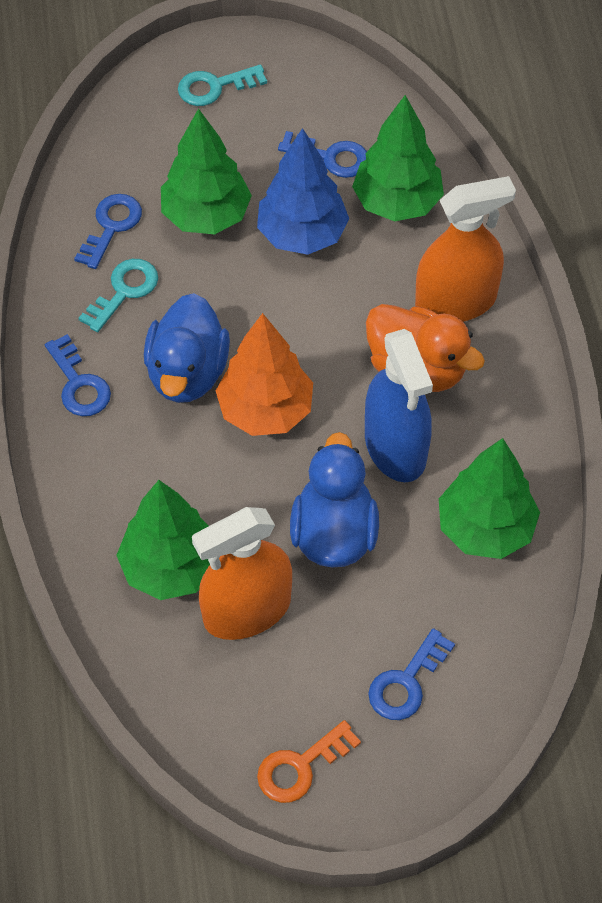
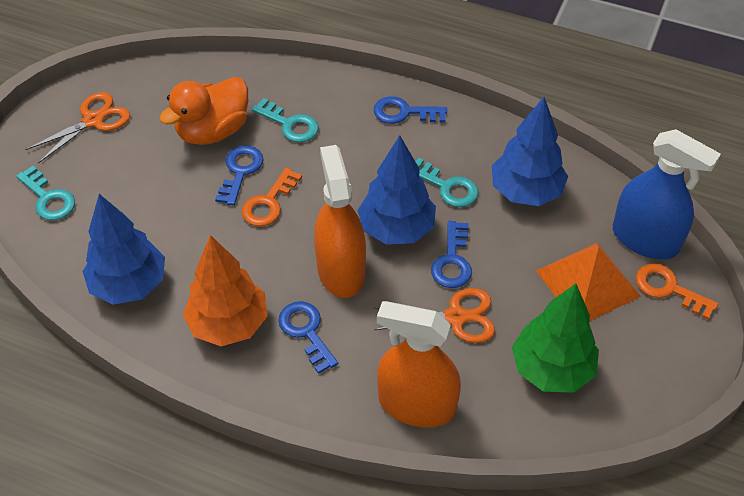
blue duck: [144,293,230,403] [290,432,379,567] = 2 -> none = 0
blue tree: [257,128,349,255] = 1 -> [83,194,165,305] [357,135,436,245] [492,97,568,206] = 3
green tree: [116,480,210,600] [161,108,252,234] [352,95,444,221] [439,438,540,559] = 4 -> [512,283,599,393] = 1
orange key: [257,720,361,803] = 1 -> [241,168,302,227] [636,263,718,320] = 2
orange pyramid: none = 0 -> [536,243,641,321] = 1
orange scissors: none = 0 -> [25,92,130,163] [373,288,495,343] = 2
turquoise key: [78,259,158,332] [178,64,267,106] = 2 -> [16,166,75,220] [252,98,319,143] [416,158,478,207] = 3

